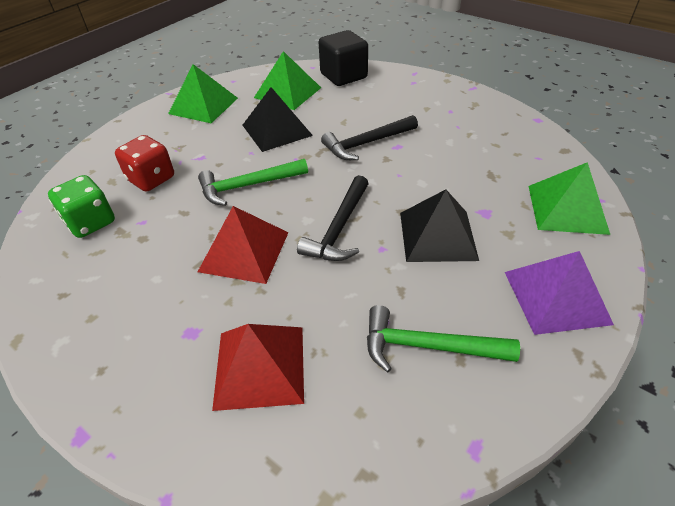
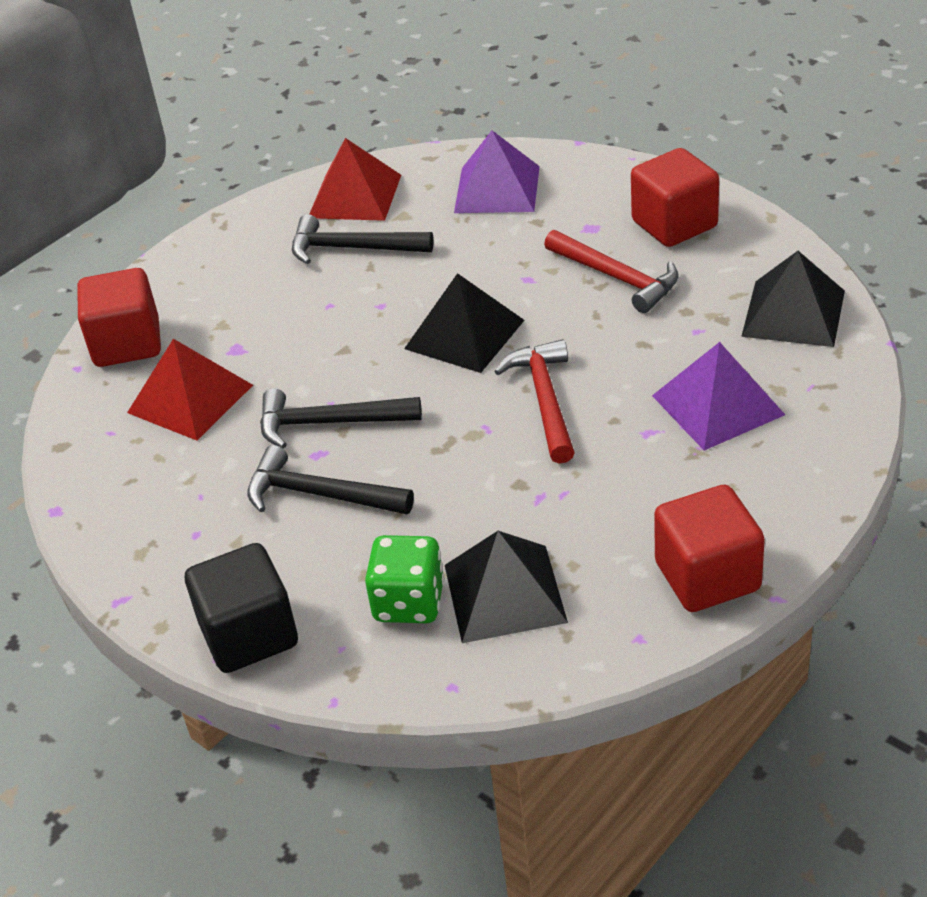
black hammer: [297,175,369,261] [321,115,418,160] = 2 -> [247,445,414,514] [260,388,422,449] [292,214,434,264] = 3
black pyramid: [243,87,313,152] [400,189,479,262] = 2 -> [404,273,524,373] [445,531,568,643] [741,251,845,347] = 3
green hammer: [198,159,308,206] [367,305,520,372] = 2 -> none = 0
green pyramid: [168,64,238,123] [254,51,321,110] [528,162,610,235] = 3 -> none = 0
purple pyramid: [505,251,614,335] = 1 -> [454,130,540,213] [652,342,785,451] = 2
red cube: none = 0 -> [77,268,161,367] [631,148,719,247] [654,485,765,612] = 3
red dice: [115,135,174,192] = 1 -> none = 0
red hammer: none = 0 -> [494,339,575,464] [544,230,679,313] = 2

